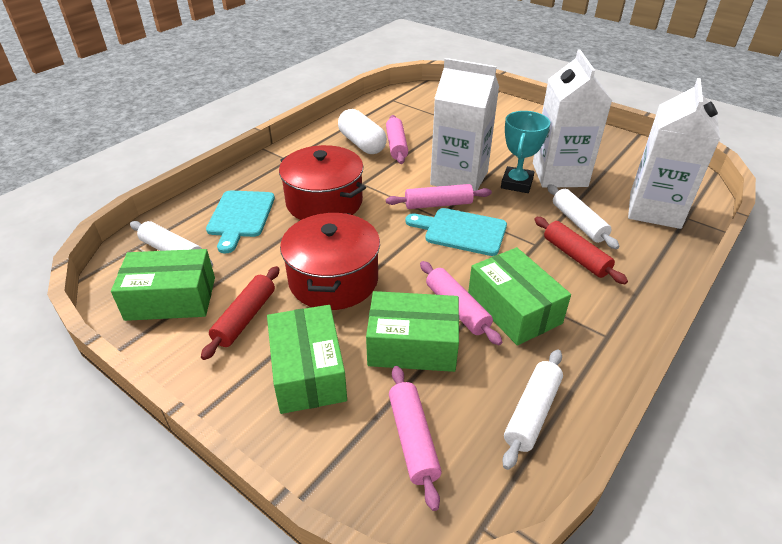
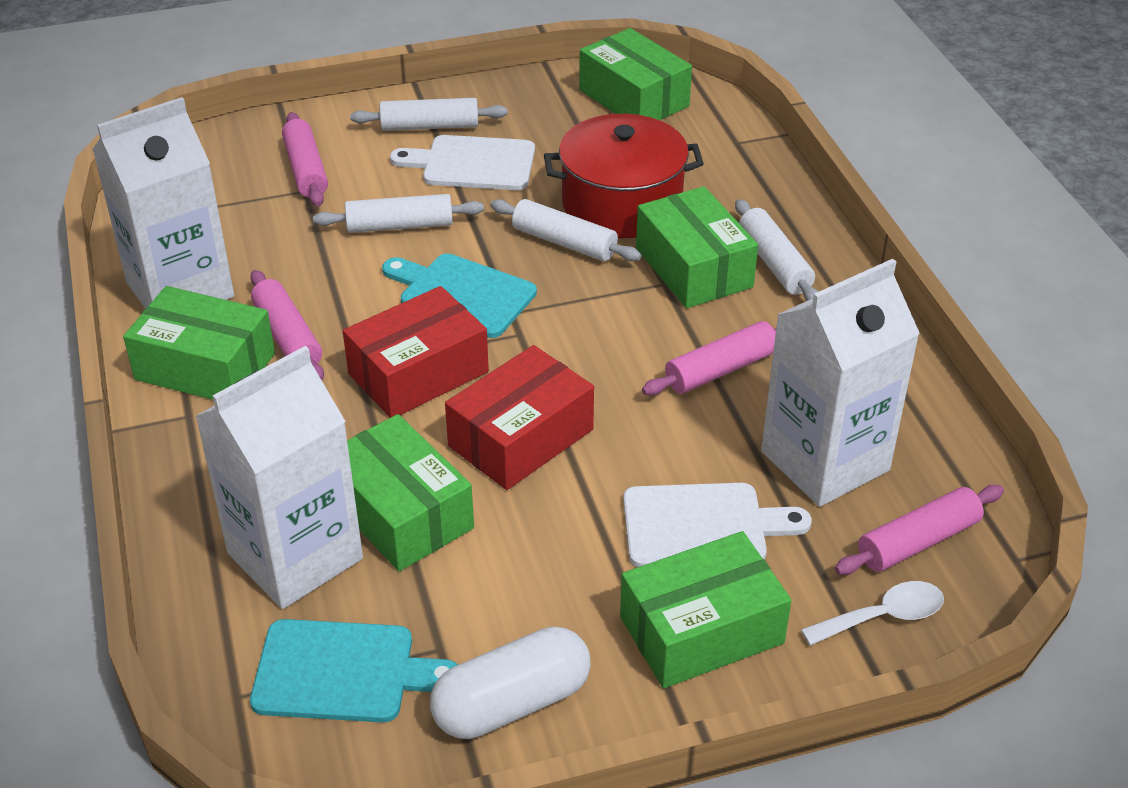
green box: [111,249,215,321] [267,305,347,414] [366,291,459,372] [468,247,571,346] = 4 -> [123,286,275,400] [347,414,474,571] [579,28,692,120] [620,531,791,688] [636,186,758,308] = 5
red box: none = 0 -> [343,286,489,418] [445,345,594,490] = 2
red pot: [279,145,366,220] [280,213,380,310] = 2 -> [544,114,704,238] = 1
red rolling pin: [201,266,280,360] [534,217,628,284] = 2 -> none = 0
turquoise trophy: [501,111,550,193] = 1 -> none = 0
white cutting board: none = 0 -> [390,135,535,190] [623,483,812,567] = 2
white rolling pin: [130,221,213,266] [502,349,563,470] [547,184,620,249] = 3 -> [313,194,484,233] [350,98,508,131] [490,199,642,261] [735,199,818,301] = 4
white spoon: none = 0 -> [801,581,944,646] = 1

